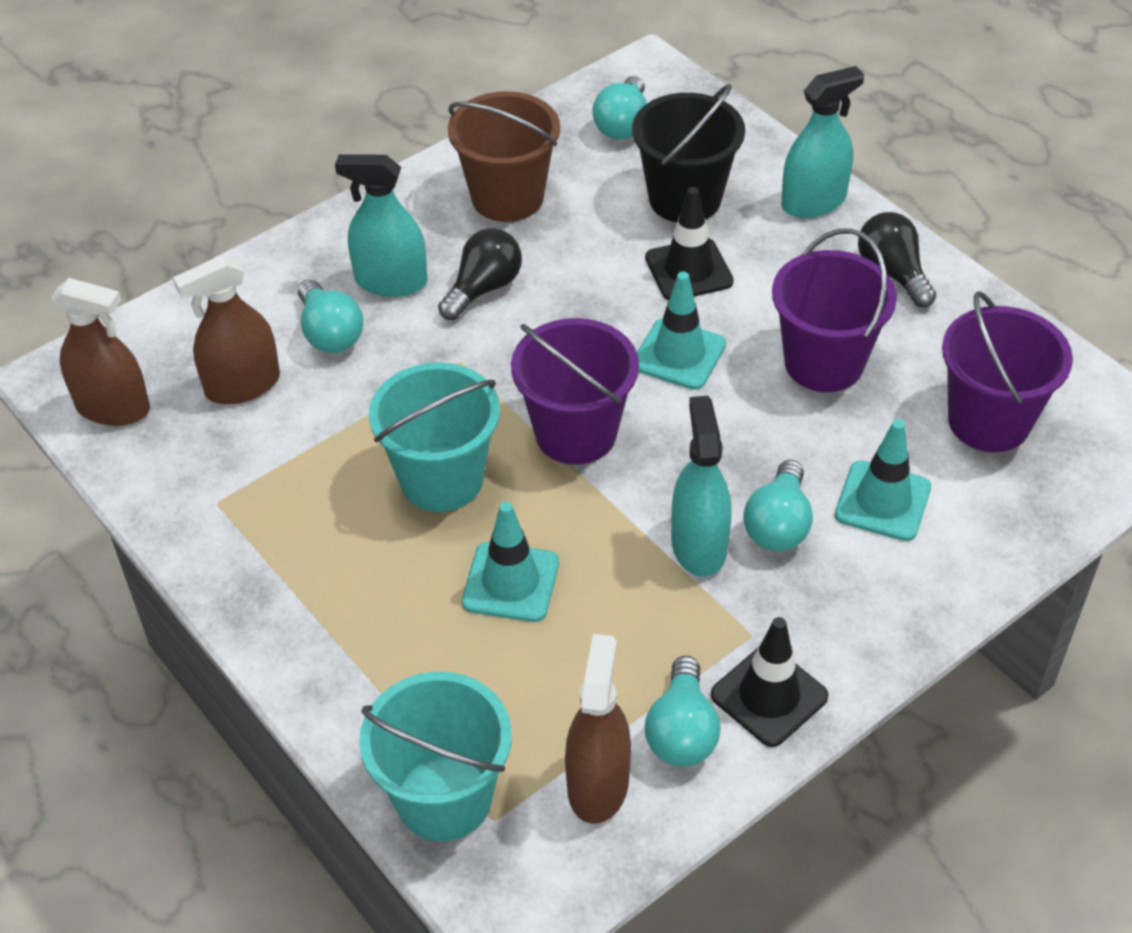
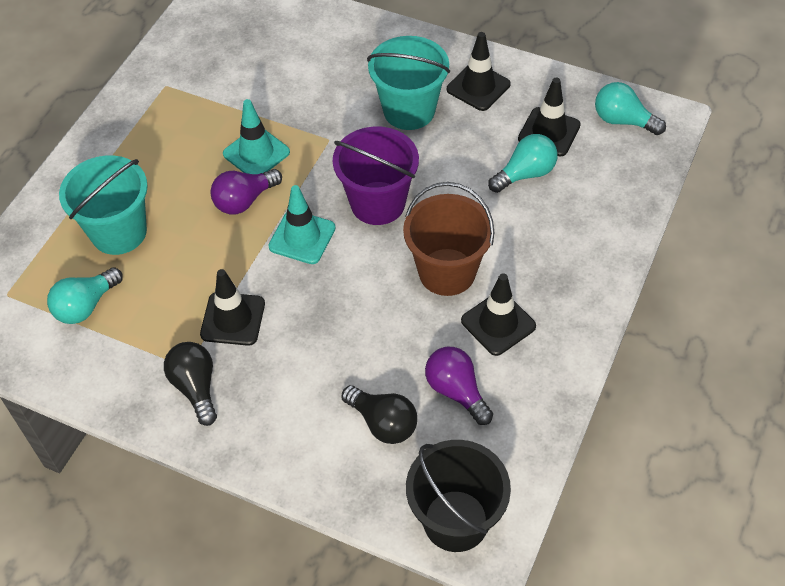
black traffic cone: [645,187,734,300] [711,617,829,747] = 2 -> [200,269,265,346] [447,32,511,111] [461,273,536,356] [518,78,581,157] = 4
brown spray bottle: [51,278,150,426] [173,255,280,404] [565,634,631,824] = 3 -> none = 0
purple bucket: [511,318,639,465] [772,228,897,392] [942,291,1073,452] = 3 -> [333,127,419,225] = 1
purple light bulb: none = 0 -> [210,169,282,214] [425,347,493,425] = 2
turquoise light bulb: [298,280,363,353] [592,76,647,140] [645,656,721,767] [743,460,813,551] = 4 -> [47,267,123,324] [488,134,558,193] [595,82,666,135] = 3
turquoise spray bottle: [335,154,427,297] [671,396,732,577] [781,66,865,218] = 3 -> none = 0
turquoise traffic cone: [462,502,559,622] [637,272,726,390] [835,419,931,541] = 3 -> [223,99,290,174] [268,185,336,264] = 2

